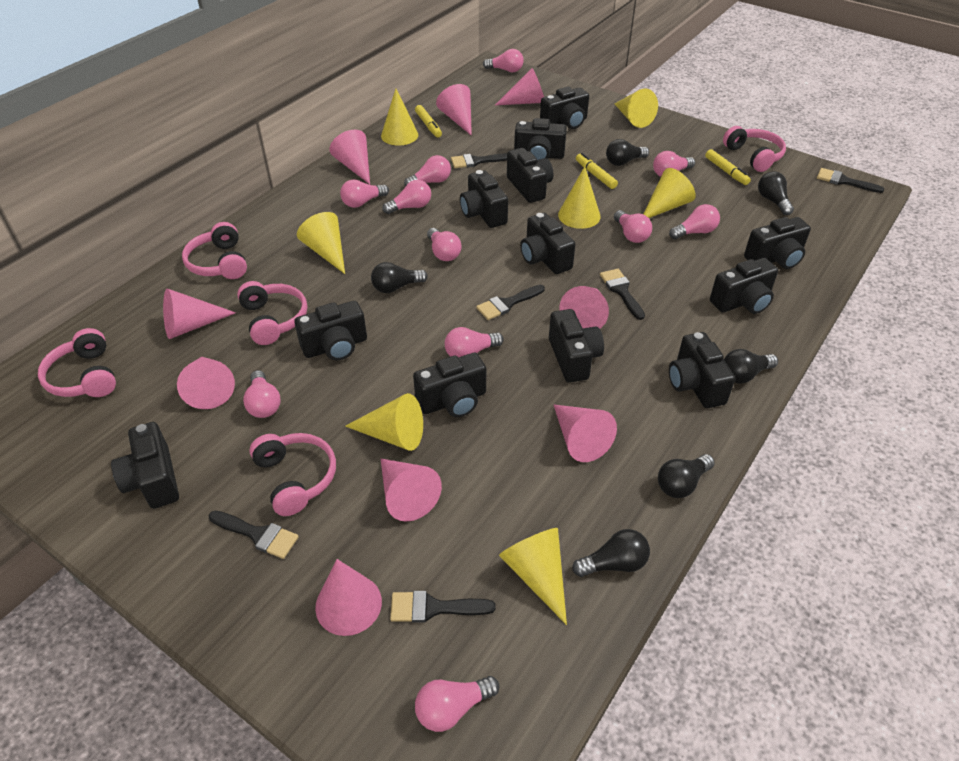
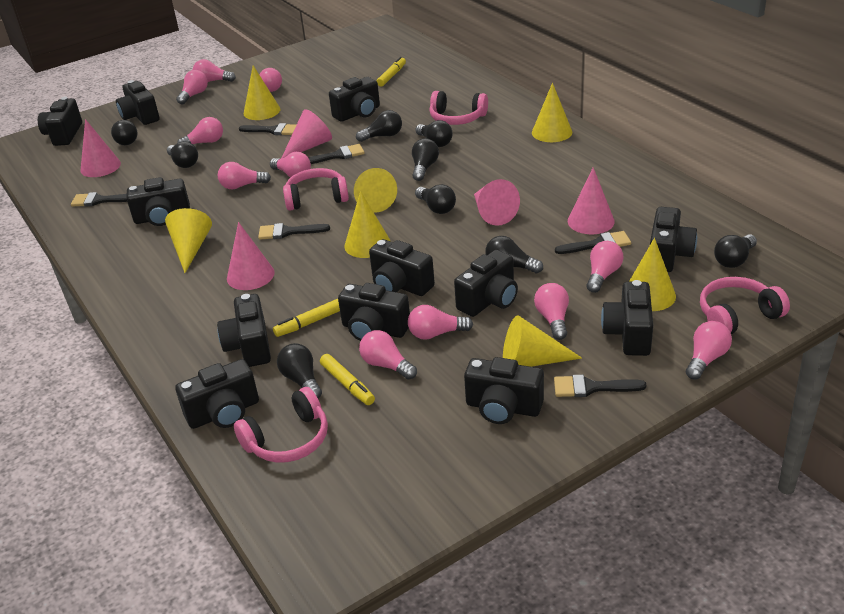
black light bulb: [371,262,428,293] [572,529,650,577] [606,139,649,166] [658,454,715,498] [724,349,778,383] [758,171,794,215] = 6 -> [111,120,137,145] [167,141,198,168] [277,343,322,399] [356,110,402,142] [412,138,439,181] [415,120,453,147] [415,184,456,214] [485,236,543,273] [714,234,757,268] = 9
pink cone: [163,288,236,339] [177,357,235,409] [315,559,382,636] [330,130,370,184] [381,459,442,522] [436,84,472,136] [495,68,544,105] [554,405,617,462] [559,286,609,328] = 9 -> [80,119,121,177] [227,222,275,290] [281,109,332,159] [474,179,520,226] [568,167,615,234] = 5
pink headphones: [38,328,116,397] [182,222,247,279] [237,281,307,345] [249,433,336,516] [723,126,786,172] = 5 -> [234,387,328,463] [283,168,349,210] [429,91,488,125] [700,277,790,334] = 4

